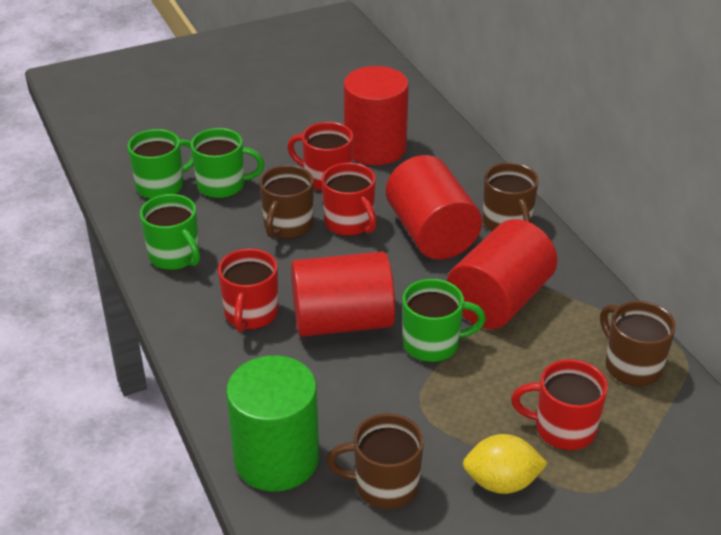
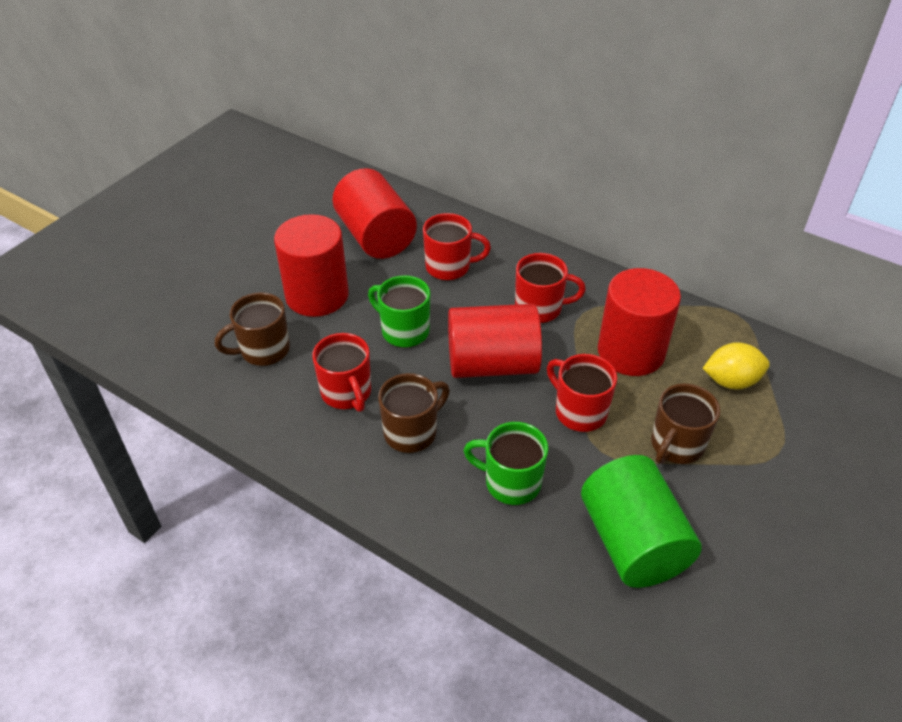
brown mug: [259,165,314,239] [326,413,424,509] [483,163,539,231] [600,301,676,387] = 4 -> [215,292,290,366] [378,373,450,453] [651,384,720,464] = 3
green mug: [128,129,194,199] [140,194,200,270] [191,128,265,199] [403,279,486,362] = 4 -> [368,275,430,348] [463,422,548,505] = 2

